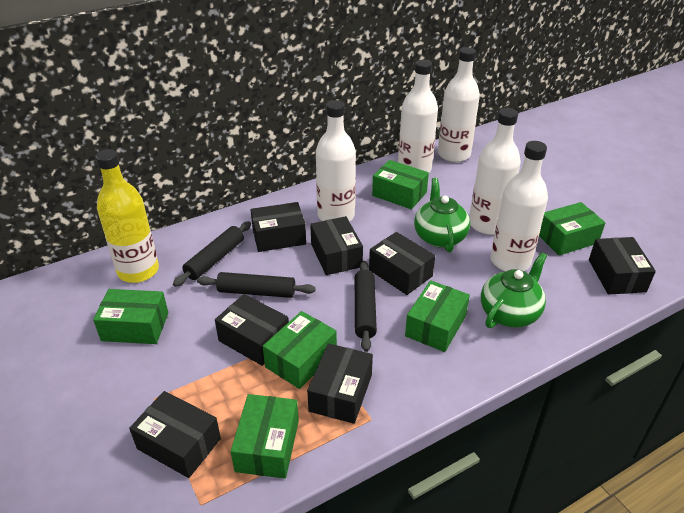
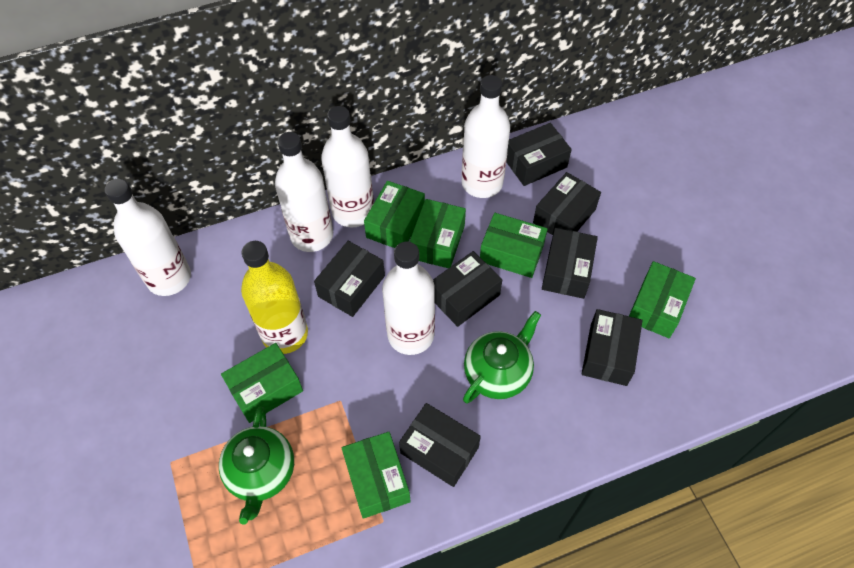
black rolling pin: [173,221,251,287] [197,272,316,298] [355,261,377,352] = 3 -> none = 0

